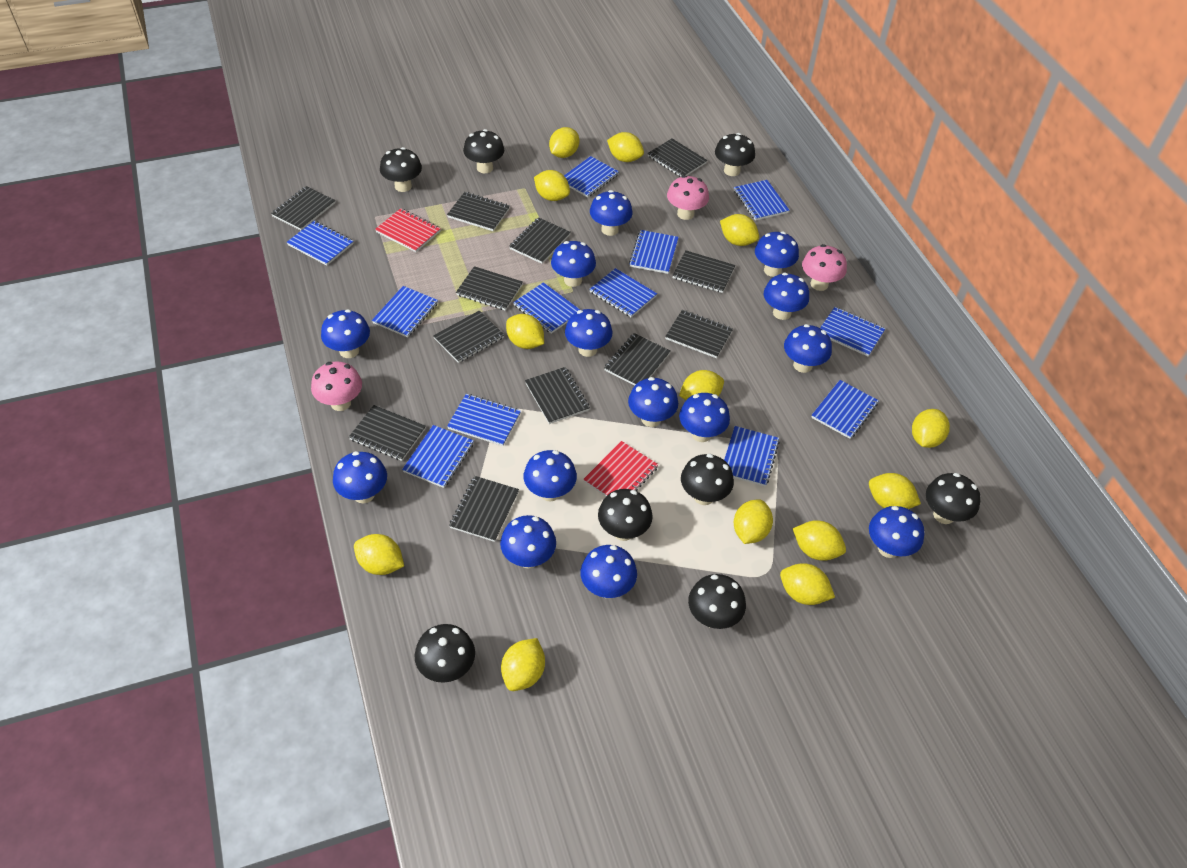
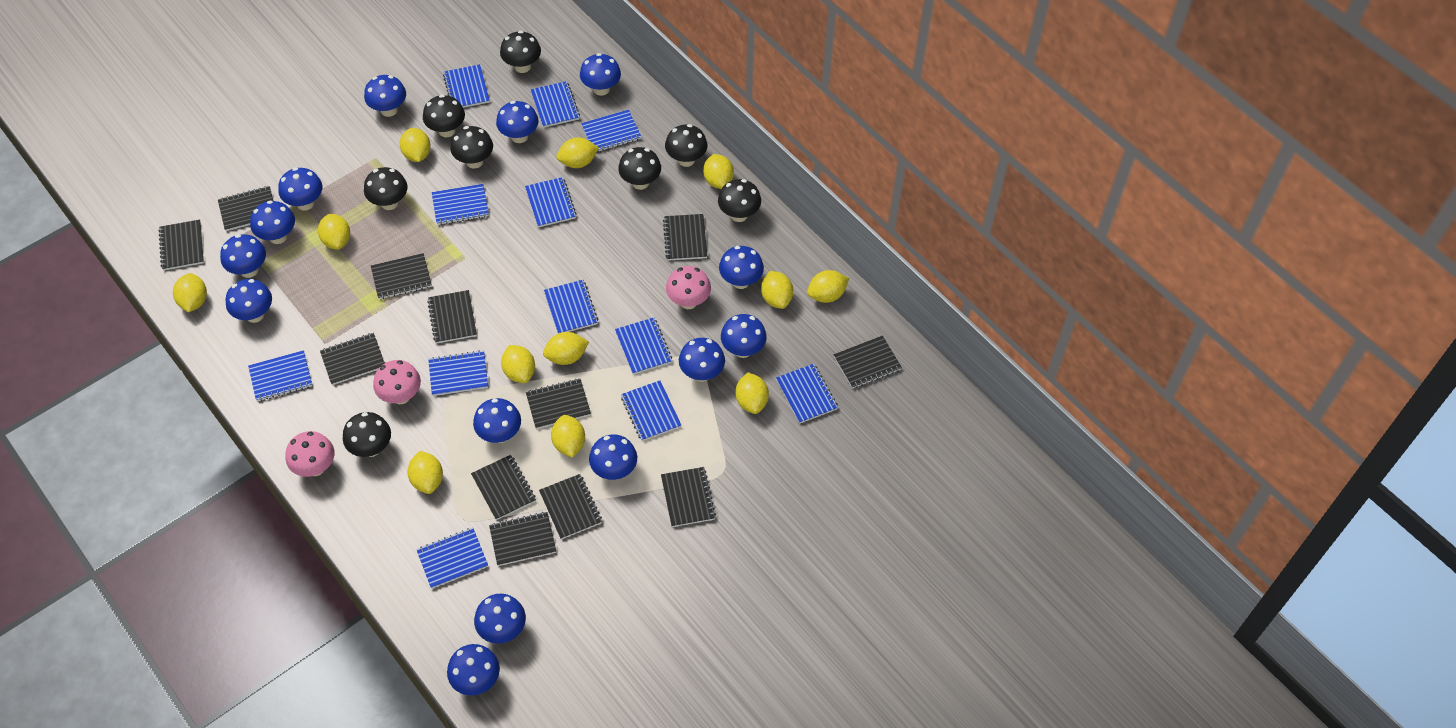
red notebook: [375,208,441,252] [583,441,659,496] = 2 -> none = 0
yellow lemon: [354,534,404,575] [501,638,545,691] [506,314,544,349] [534,170,570,201] [549,127,579,158] [607,132,644,162] [679,370,724,400] [720,214,759,246] [734,500,773,544] [780,563,835,605] [792,520,846,561] [869,473,921,509] [912,409,950,448] = 13 -> [173,273,207,312] [318,214,350,250] [400,128,431,162] [407,451,443,494] [501,345,535,383] [543,332,589,365] [551,415,585,458] [557,137,599,168] [703,154,734,189] [735,372,769,414] [761,271,793,309] [807,270,849,303] = 12

